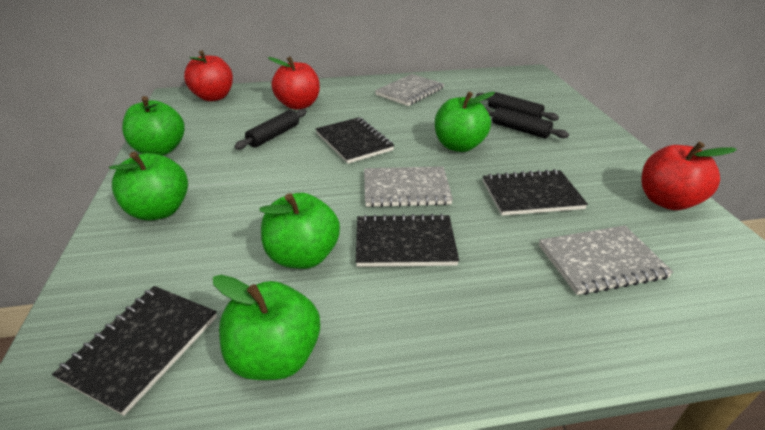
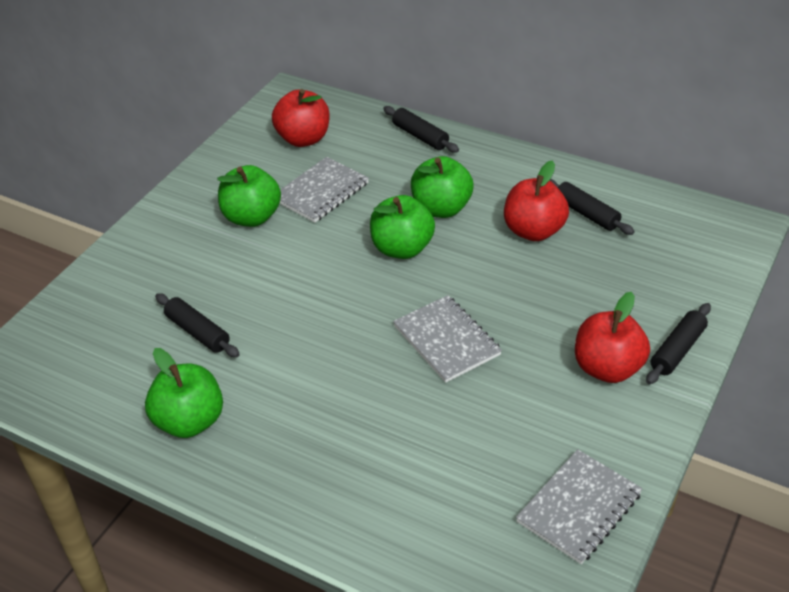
black notebook: [52,286,217,416] [316,117,394,164] [356,214,459,267] [483,169,588,216] = 4 -> none = 0
black rolling pin: [234,109,307,150] [476,92,559,121] [485,107,569,139] = 3 -> [155,293,240,357] [383,106,459,153] [549,179,635,235] [646,303,711,384] = 4
green apple: [109,152,188,221] [122,96,185,155] [213,275,320,380] [260,193,340,269] [435,92,495,152] = 5 -> [145,348,223,438] [217,165,281,227] [370,195,435,259] [411,156,473,218] = 4

